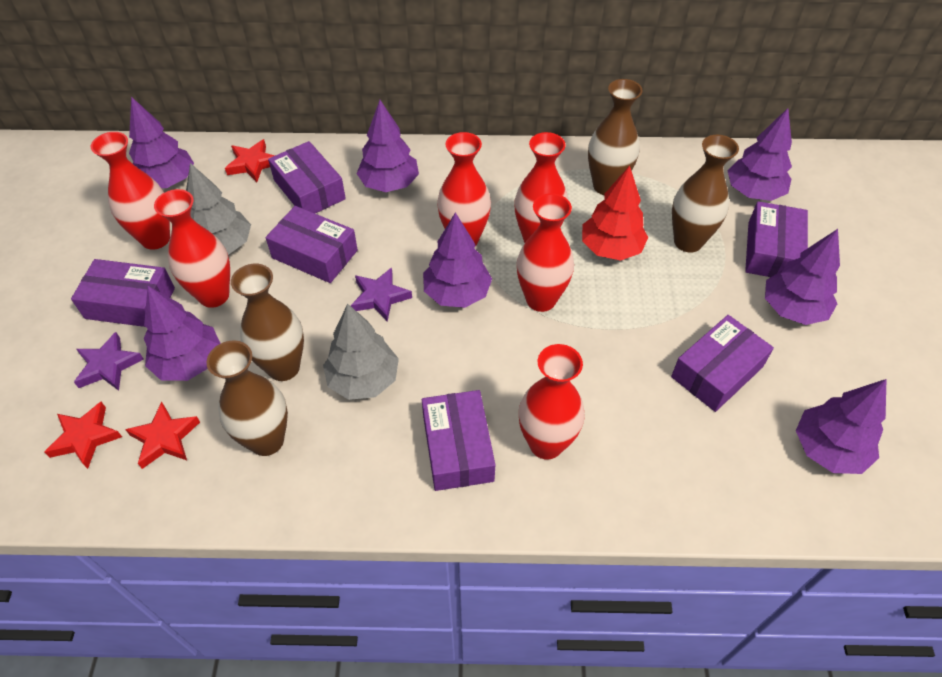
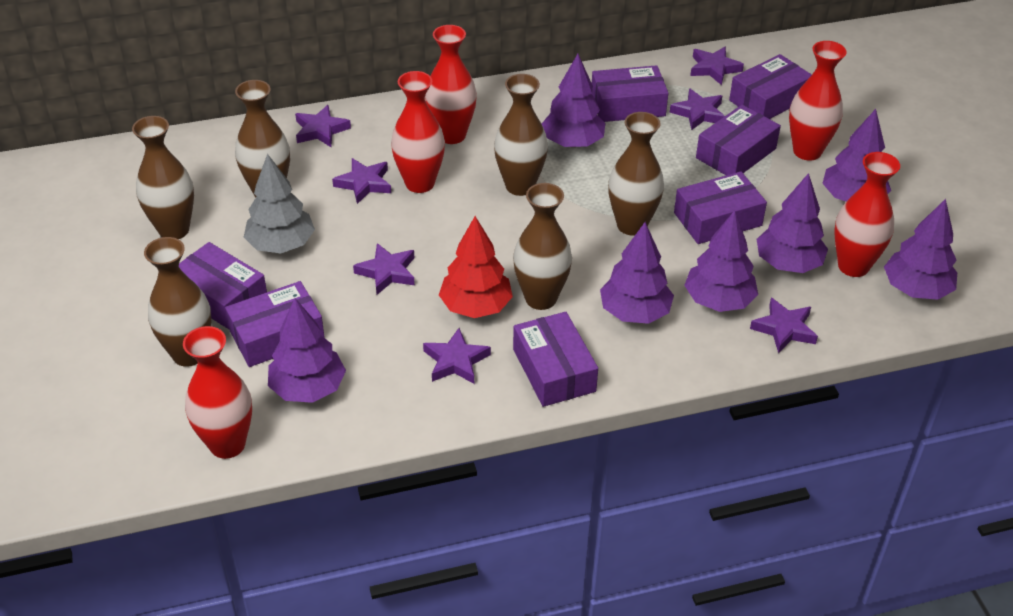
brown vase: [206,340,288,456] [231,264,304,381] [588,79,642,195] [672,135,739,253] = 4 -> [132,116,194,239] [144,237,211,367] [235,80,290,198] [494,74,548,196] [513,183,572,310] [608,112,664,236] = 6
grey tree: [186,163,251,255] [323,304,399,400] = 2 -> [244,154,315,253] = 1
purple box: [71,259,175,327] [266,206,358,283] [268,141,346,213] [422,390,495,491] [671,315,774,412] [745,201,808,277] = 6 -> [179,242,267,329] [225,281,325,367] [513,312,598,407] [592,65,668,122] [674,171,767,244] [696,105,781,175] [729,54,812,119] = 7
purple star: [74,332,144,391] [351,267,412,322] = 2 -> [295,105,351,147] [332,158,391,204] [353,243,415,295] [423,328,491,384] [670,88,725,130] [690,47,744,85] [750,298,818,353] = 7
red star: [44,402,122,469] [125,402,200,469] [225,139,275,182] = 3 -> none = 0
red vase: [91,132,170,250] [154,189,230,308] [437,132,491,246] [514,132,568,243] [517,193,574,312] [519,344,585,459] = 6 -> [183,326,252,459] [391,71,445,193] [425,25,477,144] [789,41,847,161] [834,152,900,277] = 5

